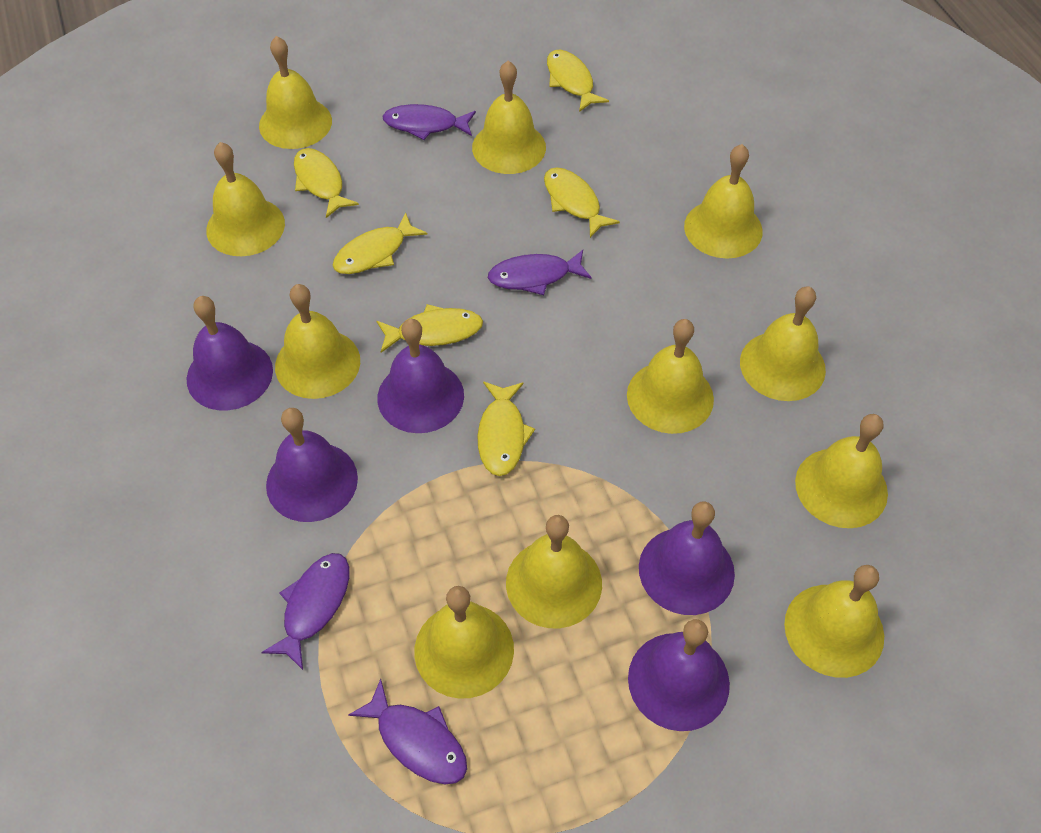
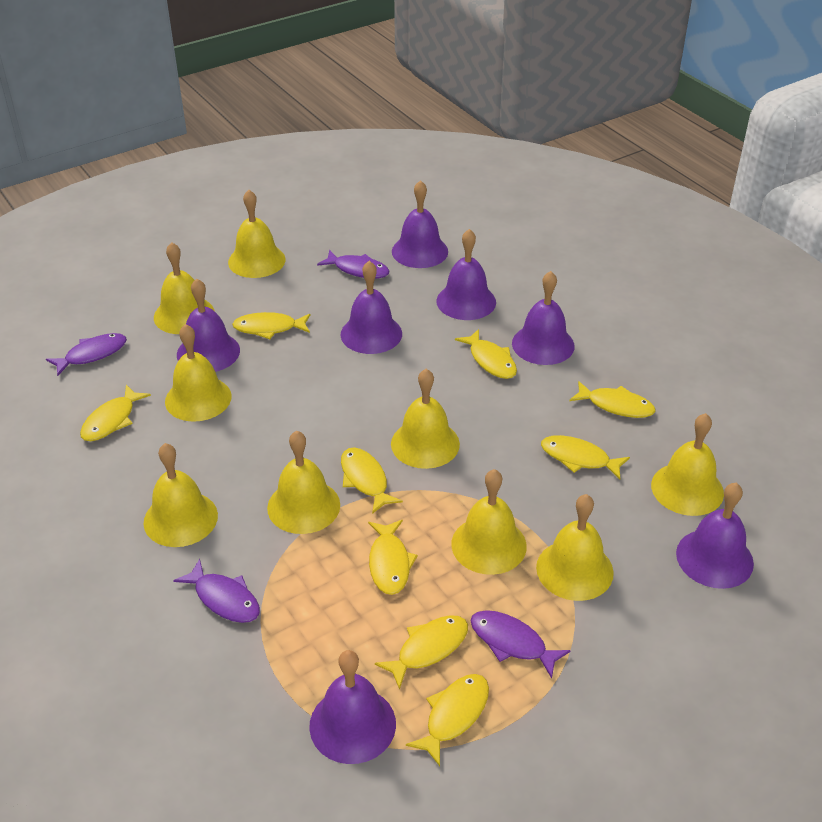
purple bell: [187,296,273,410] [266,408,358,522] [377,319,464,433] [628,619,730,731] [639,501,735,615] = 5 -> [177,279,240,372] [309,650,396,764] [340,261,402,354] [392,180,448,268] [436,229,496,320] [512,271,575,365] [676,483,754,589] = 7
yellow bell: [206,142,285,256] [259,36,332,149] [275,284,360,399] [414,586,514,699] [472,61,546,174] [506,515,602,628] [627,319,714,434] [684,144,763,259] [740,286,826,401] [784,565,884,678] [795,414,888,528] = 11 -> [143,443,218,547] [154,242,215,334] [165,324,231,422] [228,190,285,278] [267,431,340,534] [391,369,460,469] [451,469,527,575] [536,494,614,601] [651,413,724,516] = 9
yellow fish: [294,148,359,218] [332,212,428,274] [376,304,483,353] [477,382,535,476] [544,167,620,238] [547,50,609,112] = 6 -> [80,385,151,441] [232,312,310,339] [341,447,403,514] [368,520,418,595] [375,615,468,690] [406,674,489,766] [455,329,517,379] [541,435,630,479] [569,381,656,418] = 9

